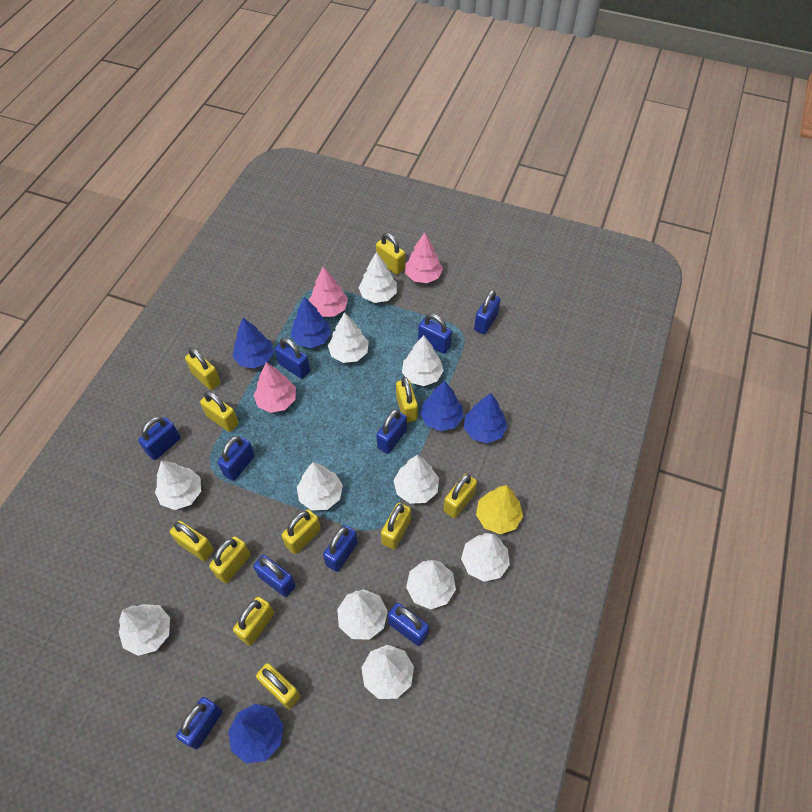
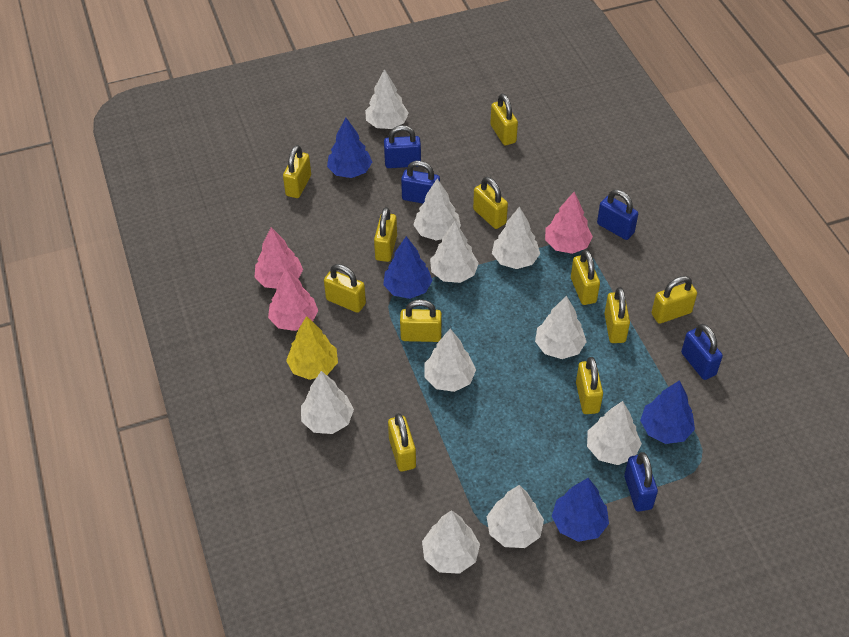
blue padlock: [138,417,180,460] [176,697,222,750] [218,436,255,481] [253,555,296,597] [275,338,310,379] [323,525,358,572] [376,409,407,454] [388,603,429,646] [418,314,452,354] [474,290,501,334] = 10 -> [384,125,421,168] [401,161,440,204] [597,190,638,240] [624,452,658,512] [681,324,723,380] = 5
blue tree: [228,704,283,763] [233,318,274,368] [290,297,331,348] [420,381,464,431] [464,393,508,443] = 5 -> [327,117,372,178] [383,236,433,299] [552,478,609,542] [640,380,695,444] = 4
white tree: [118,604,170,656] [155,460,201,510] [297,462,343,510] [328,312,369,363] [337,589,388,640] [358,252,397,303] [361,645,414,699] [393,455,439,504] [402,335,444,386] [406,560,456,610] [461,533,510,582] = 11 -> [301,371,354,434] [365,69,409,129] [413,179,461,241] [422,510,480,574] [425,329,476,392] [430,221,479,283] [487,485,544,548] [492,206,540,269] [535,296,586,359] [587,401,642,465] = 10

